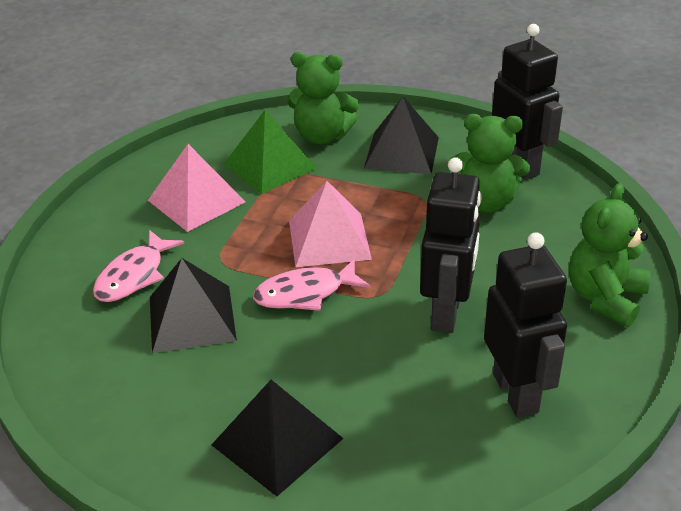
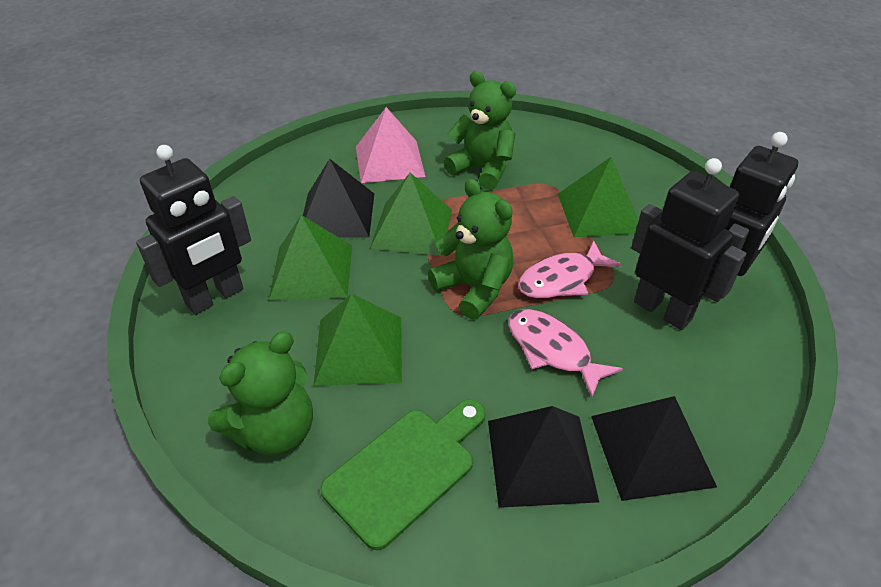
green cutting board: none = 0 -> [320,399,486,550] = 1
green pyramid: [223,110,317,194] = 1 -> [269,215,352,300] [314,293,402,386] [370,173,452,256] [558,157,638,238] = 4
pink pyramid: [148,144,246,232] [289,181,372,267] = 2 -> [356,107,426,183] = 1

